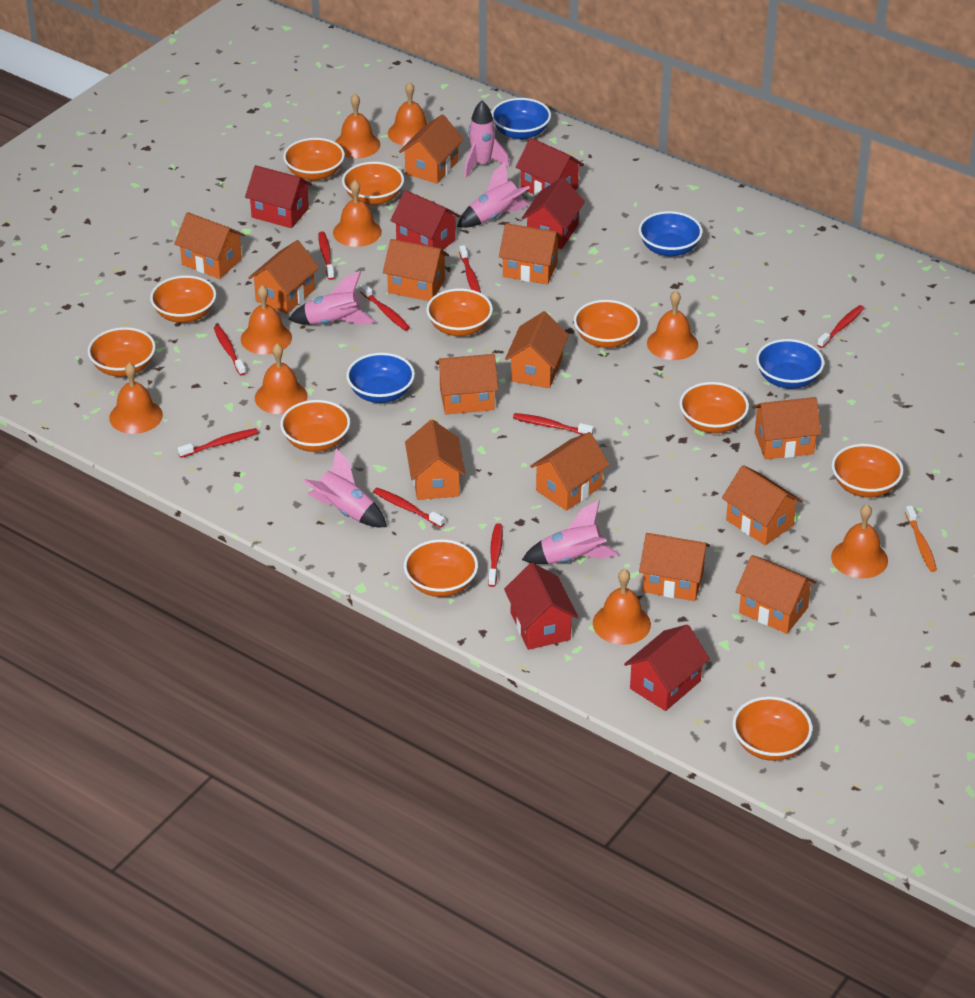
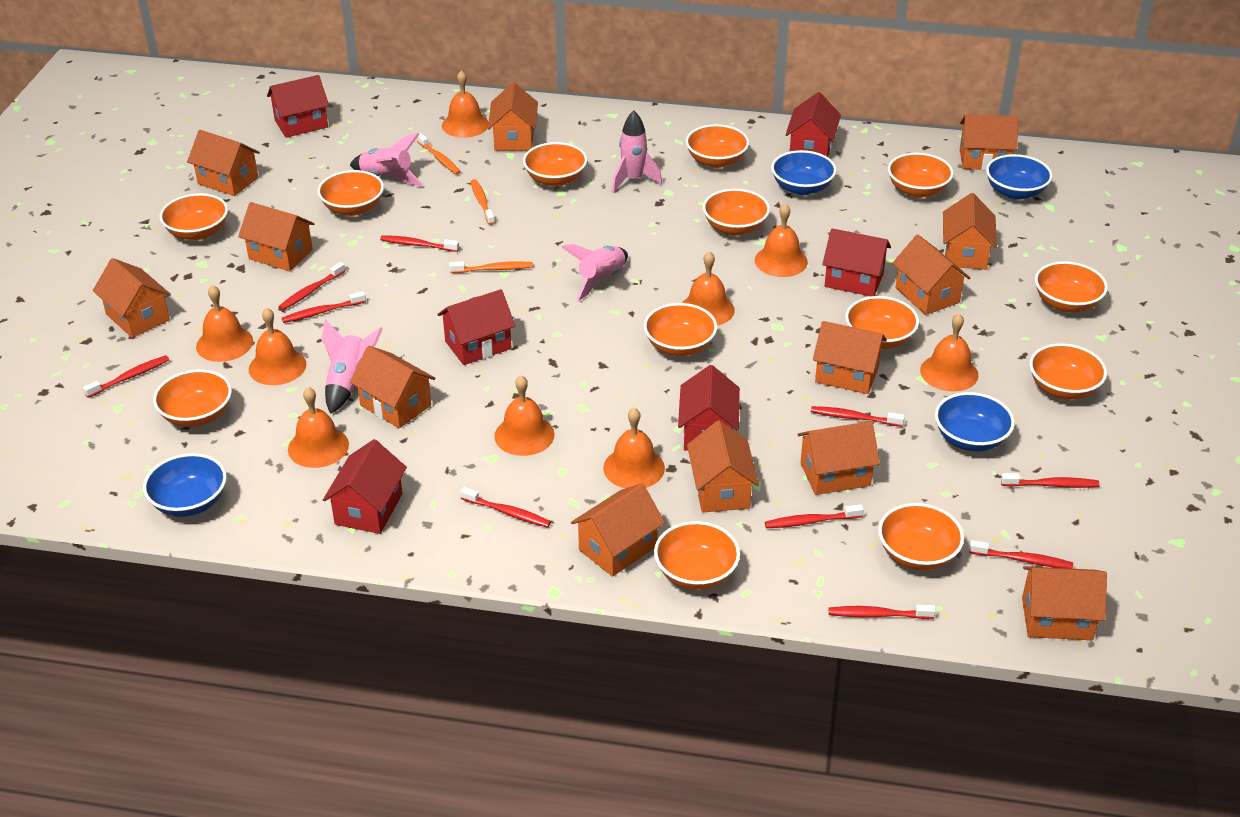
orange bowl: [88,327,156,377] [150,275,216,323] [280,400,350,452] [283,138,345,181] [342,162,404,205] [404,539,478,597] [426,288,493,336] [574,300,640,348] [679,382,749,433] [732,696,812,761] [832,444,904,497] = 11 -> [153,370,232,427] [160,193,228,240] [317,170,384,216] [523,142,587,187] [644,303,717,356] [654,521,740,590] [686,124,749,168] [703,189,770,235] [845,296,919,349] [878,503,964,570] [888,153,954,198] [1029,343,1107,400] [1035,261,1108,312] = 13
orange toothbrush: [905,506,937,572] = 1 -> [417,133,461,175] [449,261,533,273] [471,179,495,225] = 3
pink rocket: [288,271,376,325] [303,448,387,527] [457,162,530,228] [464,101,510,178] [522,501,619,564] = 5 -> [322,320,383,414] [350,133,423,186] [561,244,628,301] [612,111,662,192] = 4
red toothbrush: [178,428,258,458] [214,326,246,376] [319,231,334,280] [360,284,410,331] [373,488,445,527] [459,245,481,293] [488,523,503,587] [513,413,594,435] [817,305,864,348] = 9 -> [83,355,169,398] [278,262,345,310] [282,291,366,323] [380,235,459,252] [460,487,551,528] [765,505,864,528] [811,406,905,427] [828,605,936,619] [969,540,1073,569] [1001,473,1099,488] = 10

